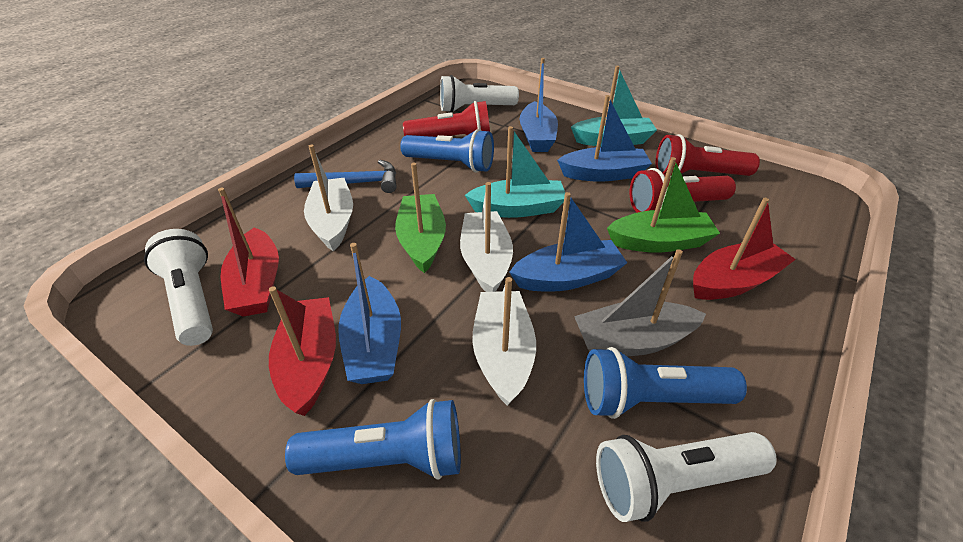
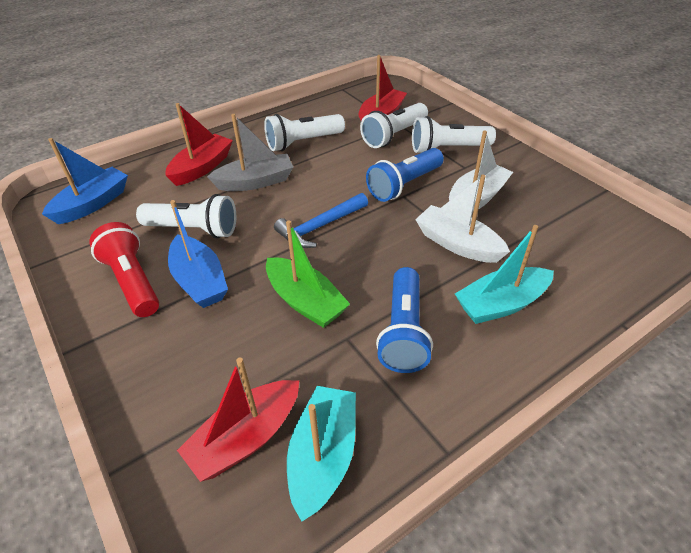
blue boat: [338,243,401,384] [509,192,627,292] [519,58,558,152] [557,95,652,182] = 4 -> [42,138,128,224] [168,200,228,308] = 2
blue flashlight: [285,399,461,480] [400,129,494,172] [584,347,747,419] = 3 -> [366,148,444,202] [376,267,433,373] = 2
green boat: [395,163,446,273] [607,157,720,253] = 2 -> [266,220,350,328] = 1
red flashlight: [403,101,490,137] [630,168,736,213] [656,134,760,178] = 3 -> [89,222,159,317] = 1
white boat: [304,145,353,251] [460,182,513,292] [472,277,536,406] = 3 -> [415,175,510,263] [449,131,513,211] = 2
white flashlight: [144,229,213,346] [440,75,519,113] [596,432,777,522] = 3 -> [136,194,236,238] [264,114,345,151] [360,103,428,148] [412,116,496,153] = 4

